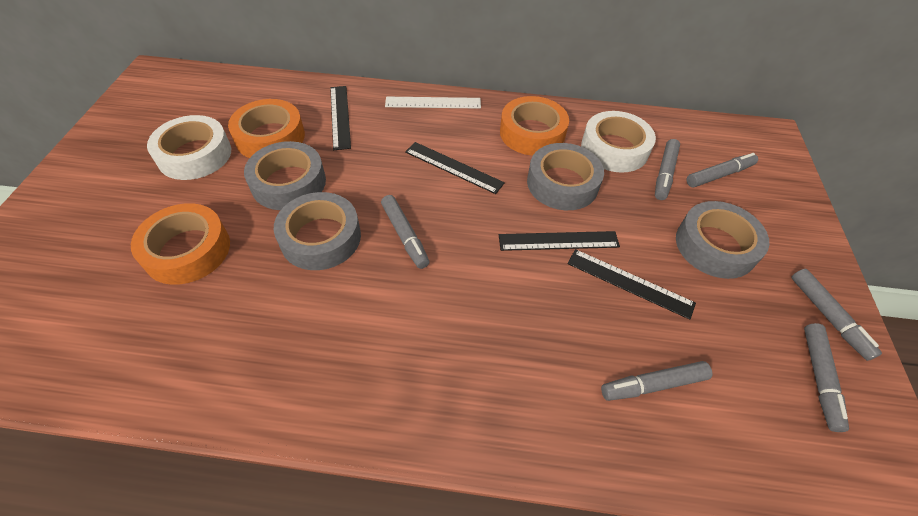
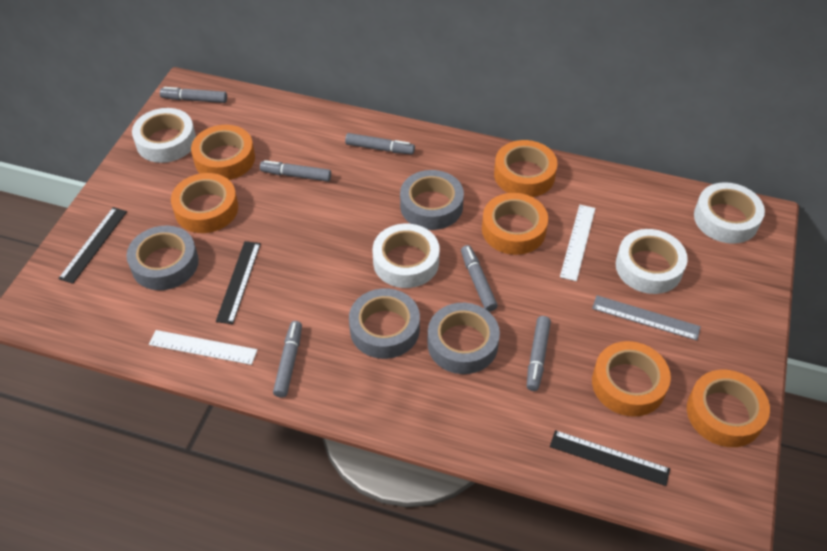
black ruler: [330,86,351,150] [405,142,505,194] [499,231,620,251] [567,249,696,320] = 4 -> [58,207,127,284] [216,241,261,324] [550,430,670,486] = 3
grey ruler: none = 0 -> [592,295,701,341] = 1
orange tape: [131,203,230,285] [228,99,305,158] [500,96,569,156] = 3 -> [171,173,238,233] [191,125,255,180] [482,193,548,255] [494,140,558,197] [592,341,671,417] [687,370,770,447] = 6
white ruler: [385,97,481,109] = 1 -> [149,330,257,365] [560,205,595,281] = 2
white tape: [147,115,231,180] [581,111,656,173] = 2 -> [132,108,196,163] [373,224,440,288] [616,229,688,294] [694,182,765,244] = 4

